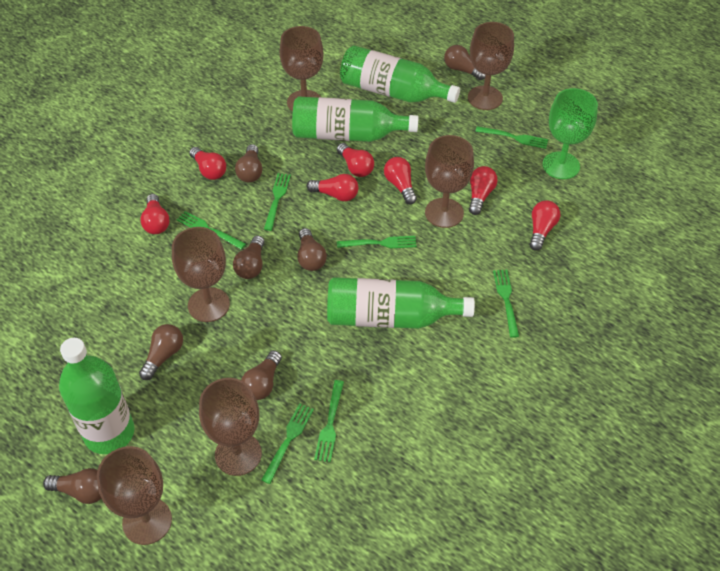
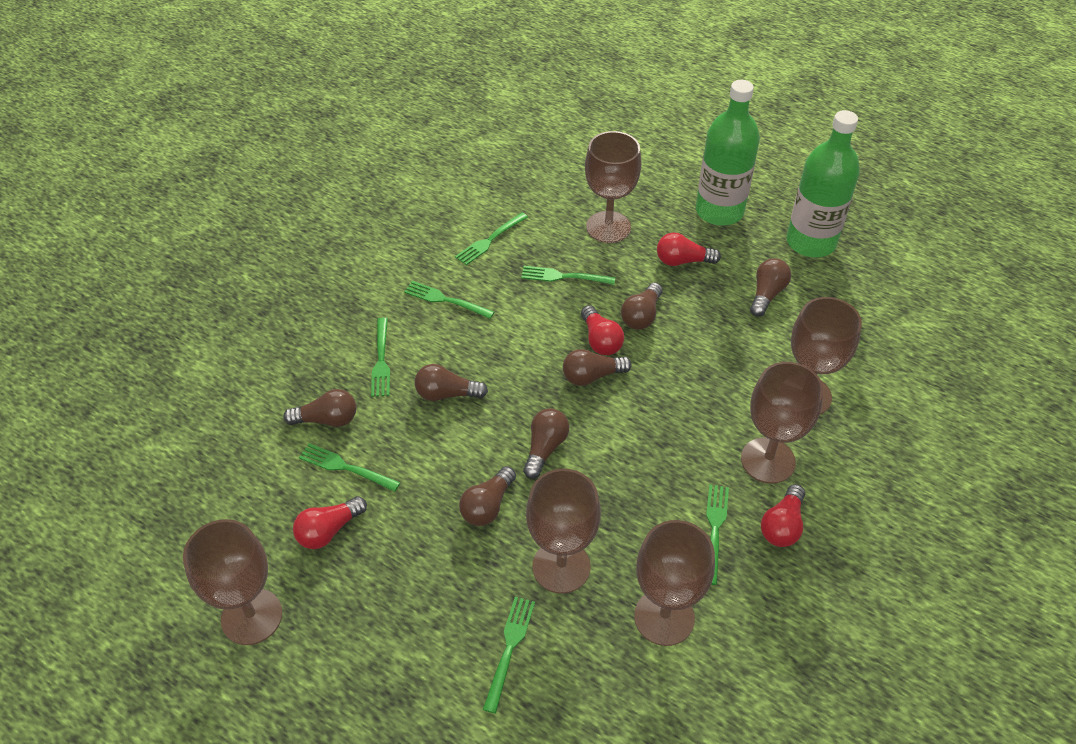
green bottle: [59,338,134,454] [292,96,419,142] [327,277,475,329] [340,45,460,103] = 4 -> [696,80,760,226] [786,110,860,257] = 2
green goblet: [542,88,598,179] = 1 -> none = 0
red light bulb: [140,194,169,234] [189,147,226,180] [307,174,358,201] [337,143,374,177] [384,157,417,204] [469,166,498,215] [529,200,560,251] = 7 -> [293,496,367,549] [581,305,624,355] [657,233,721,266] [761,484,805,547] = 4

